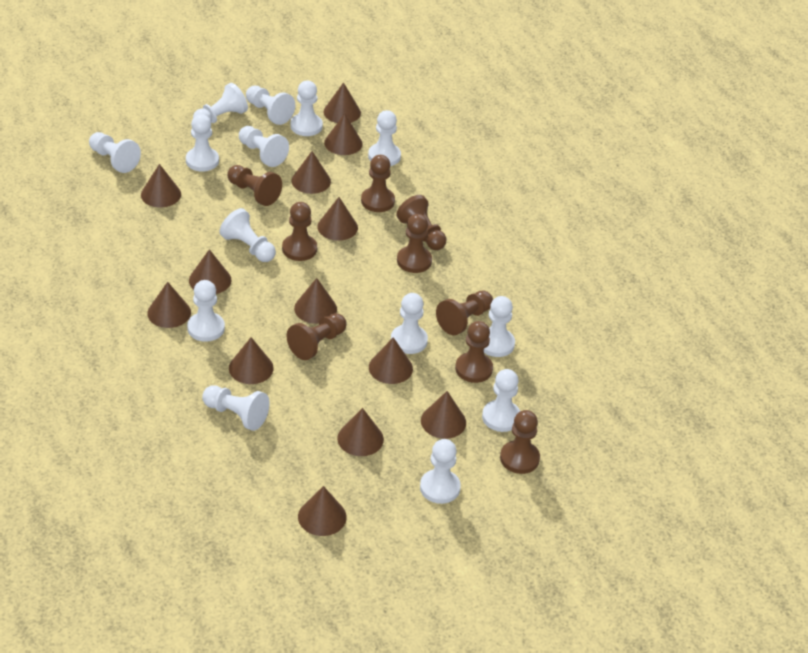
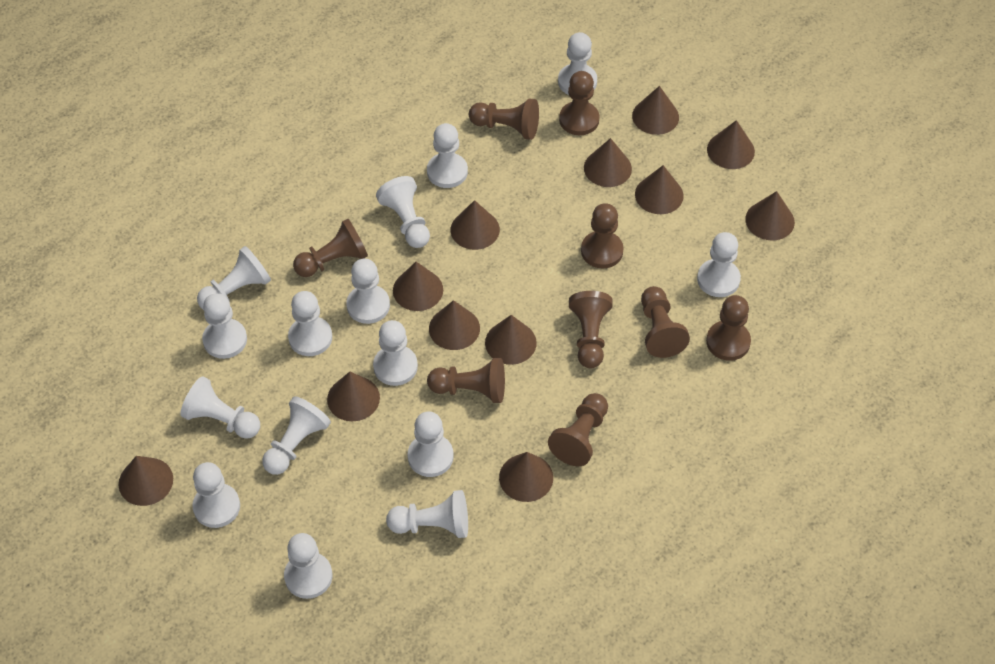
brown cone: [141,164,181,207] [147,282,191,328] [189,249,232,294] [229,337,274,384] [291,151,331,194] [294,278,337,324] [298,486,347,536] [317,197,358,241] [323,82,361,123] [324,113,363,155] [337,408,384,456] [369,337,413,384] [421,391,466,439] = 13 -> [119,456,173,506] [327,372,380,422] [393,262,443,311] [429,300,480,350] [451,200,500,250] [485,315,537,365] [499,452,553,502] [584,138,632,187] [632,86,679,135] [635,165,684,214] [707,120,755,169] [745,191,795,241] = 12
white pawn: [89,132,141,173] [186,114,219,171] [187,280,225,342] [193,83,248,123] [202,385,269,431] [220,208,276,262] [239,126,289,167] [246,86,295,125] [290,81,323,136] [368,110,401,166] [391,293,428,354] [420,439,461,504] [482,369,520,432] [484,296,515,357] = 14 -> [180,376,260,439] [192,462,240,528] [197,246,271,310] [202,293,247,359] [262,396,331,475] [284,533,332,599] [288,291,332,356] [346,259,390,324] [373,320,418,386] [376,176,430,248] [386,490,468,538] [408,412,454,477] [427,123,468,188] [558,32,597,95] [697,232,741,297] = 15

